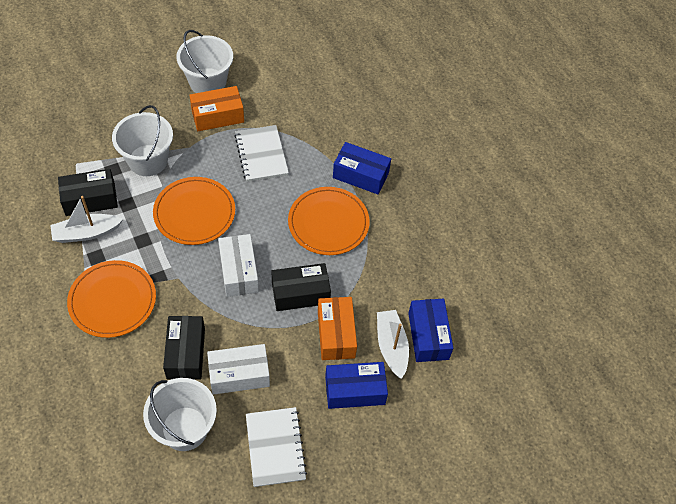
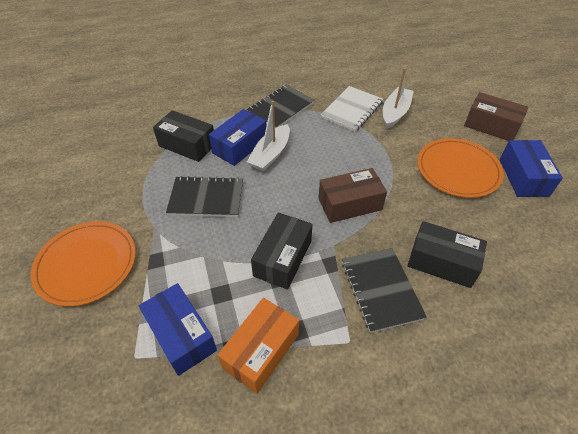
black notebook: none = 0 -> [166,176,243,217] [247,85,315,128] [342,248,427,333] = 3
brown box: none = 0 -> [318,168,387,223] [464,92,528,141] = 2
orange box: [189,86,244,131] [318,297,357,360] = 2 -> [217,298,299,394] = 1
orange plate: [67,260,156,338] [153,177,235,245] [288,187,370,255] = 3 -> [31,221,136,307] [417,138,504,198] = 2
white box: [207,344,270,395] [218,234,259,297] = 2 -> none = 0
white bucket: [112,105,173,176] [143,378,217,451] [176,30,233,93] = 3 -> none = 0
white notebook: [234,125,289,182] [246,407,307,487] = 2 -> [320,86,383,132] = 1

